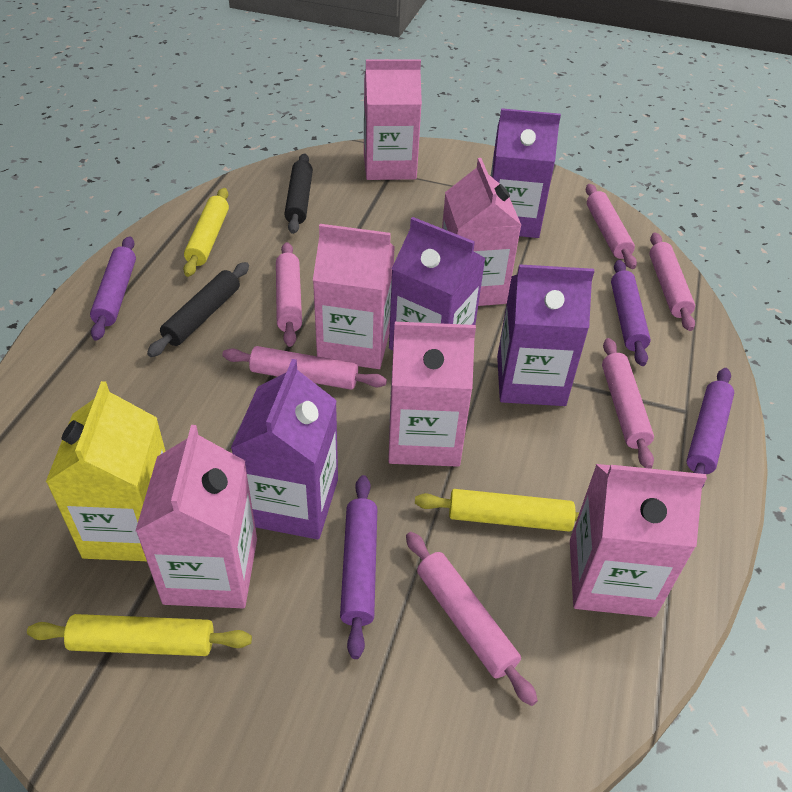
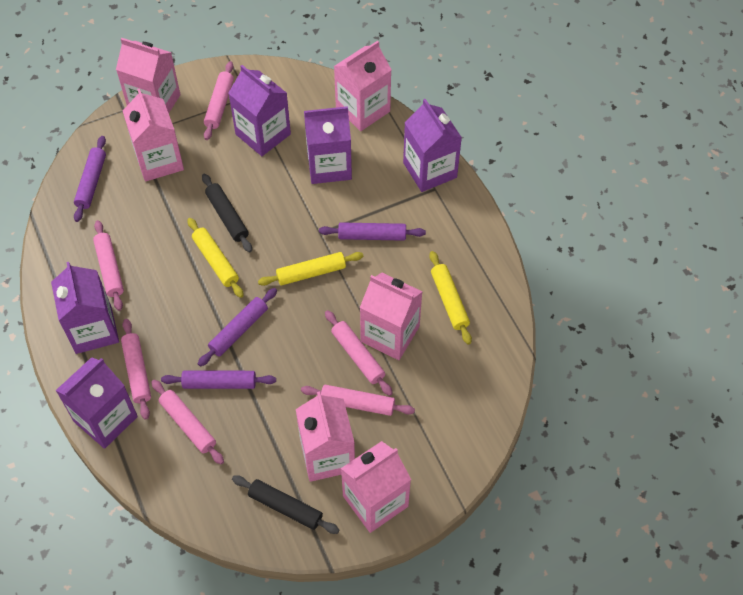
purple carton: [231,359,338,540] [389,217,486,350] [491,108,561,238] [497,264,594,406] = 4 -> [51,262,119,354] [55,357,138,449] [228,65,291,156] [304,106,352,184] [403,99,462,192] = 5
yellow carton: [46,381,166,561] = 1 -> none = 0

